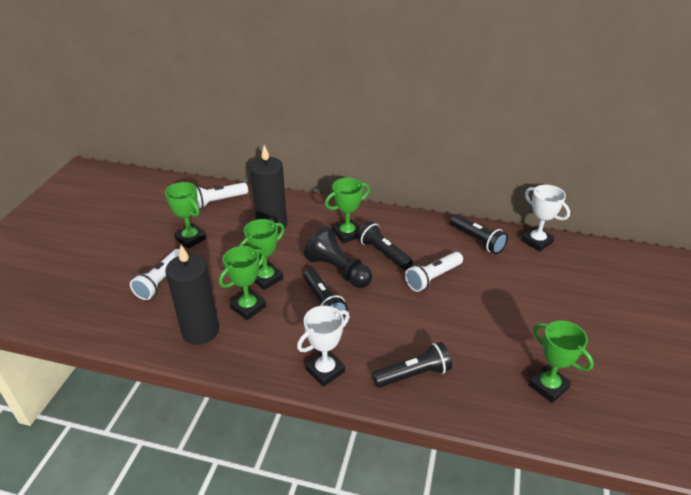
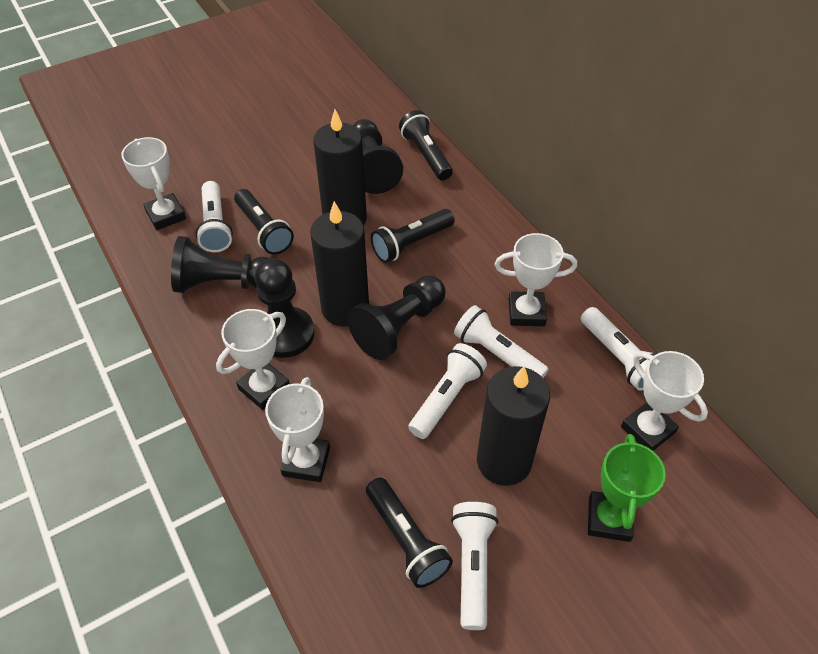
black candle: [166,245,219,345] [250,145,287,233] = 2 -> [310,201,369,327] [313,109,367,225] [477,366,550,486] = 3
black pawn: [304,227,372,288] = 1 -> [171,236,270,293] [255,259,315,358] [348,275,446,360] [353,119,403,194] = 4
green trophy: [165,182,207,249] [219,246,266,320] [239,219,285,290] [325,178,370,243] [528,320,594,403] = 5 -> [588,434,666,542] = 1
white flashlight: [130,249,180,300] [196,182,248,209] [405,252,463,292] = 3 -> [196,181,233,252] [408,343,487,439] [451,502,498,630] [454,305,549,378] [581,307,657,391] = 5
white trophy: [297,306,350,387] [521,185,570,252] = 2 -> [121,137,186,230] [216,309,290,410] [265,377,330,482] [495,233,577,326] [621,351,708,451] = 5

